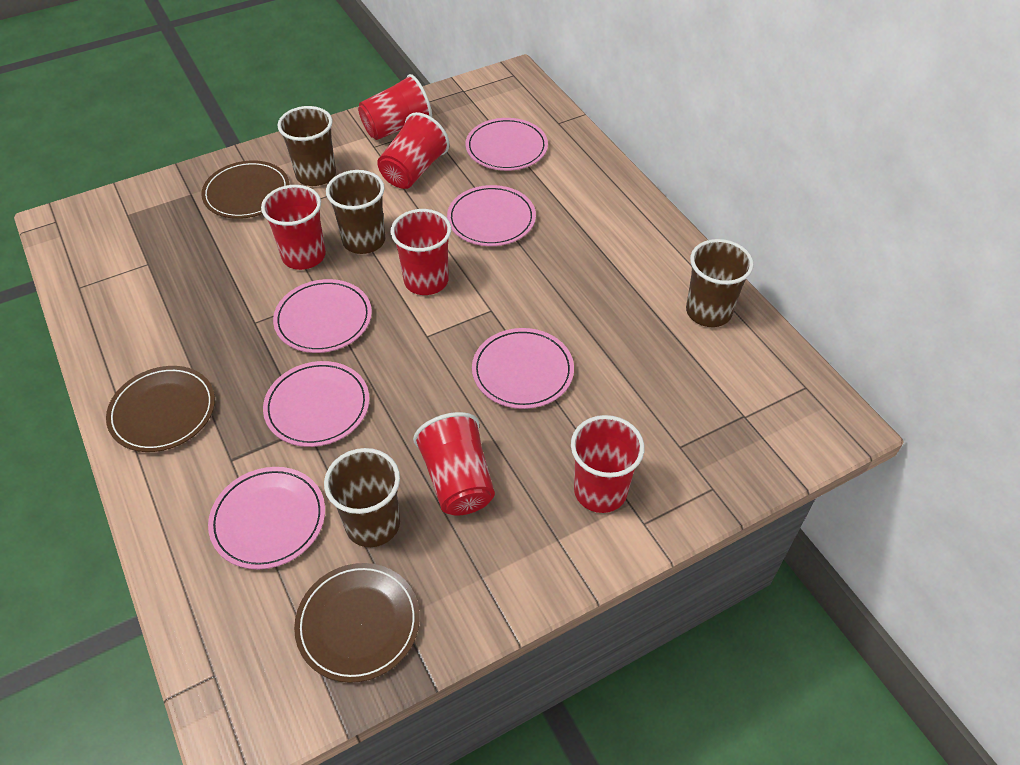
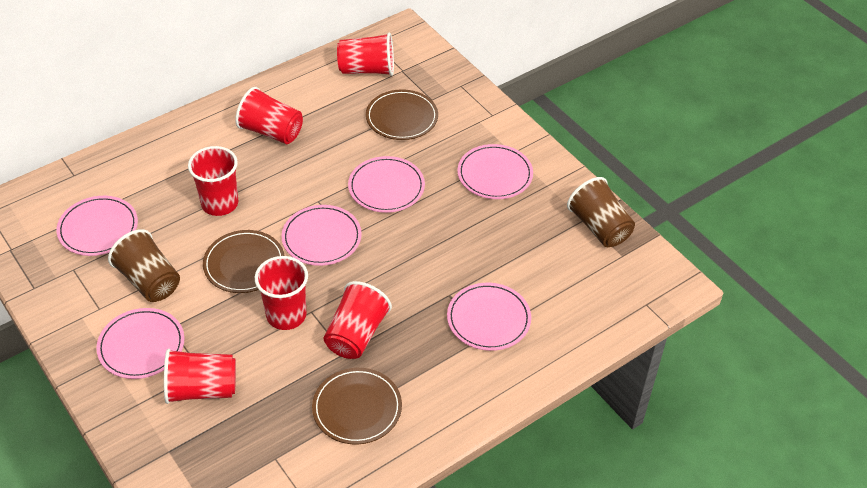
brown cup: [278,106,336,186] [324,448,400,547] [326,170,385,254] [686,239,754,327] = 4 -> [108,229,180,302] [567,177,635,247] = 2

